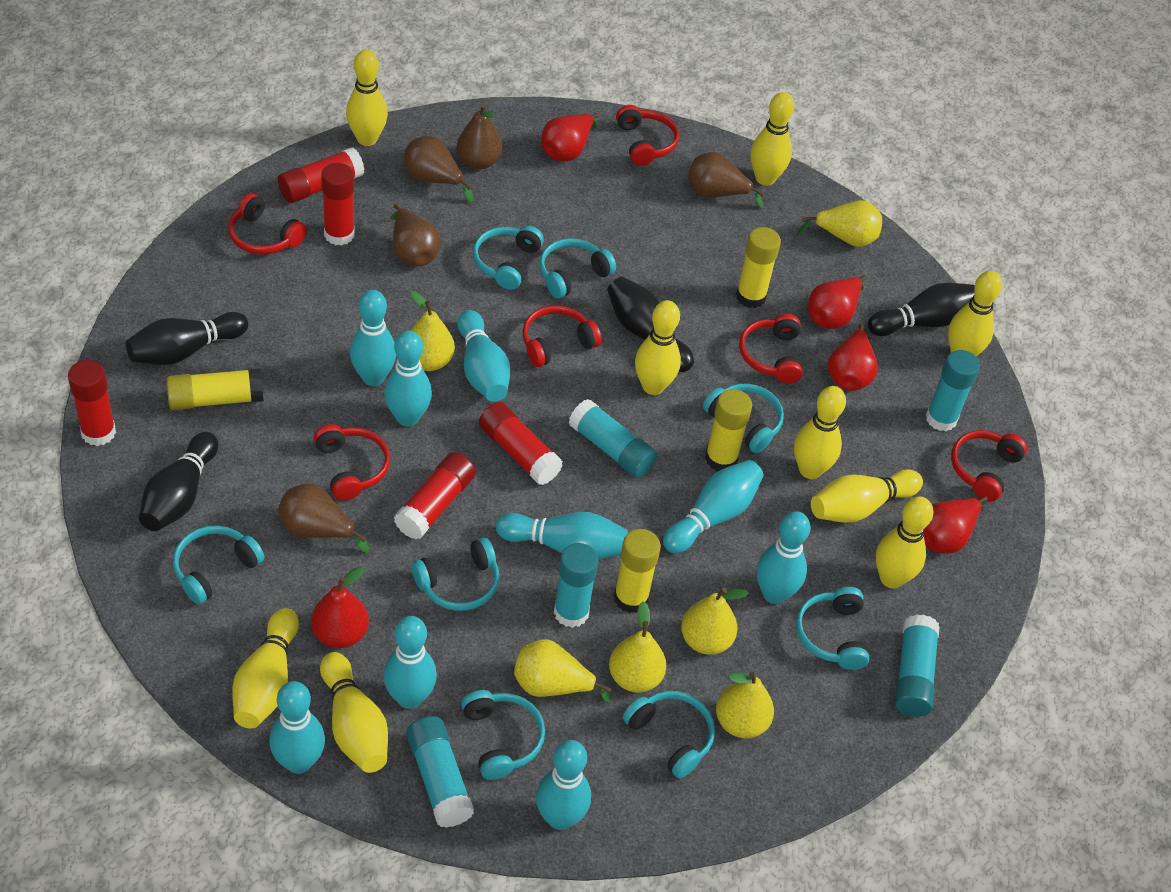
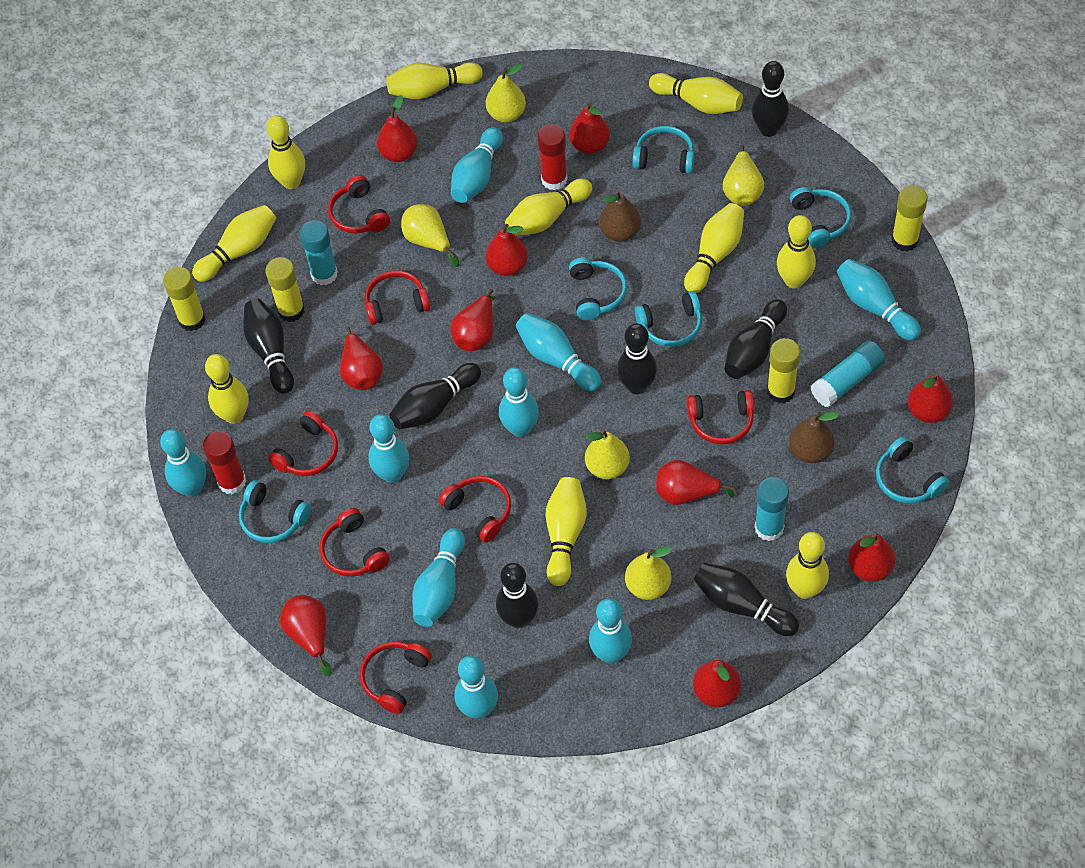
black bowling pin: [126,312,248,365] [139,432,218,531] [607,277,694,372] [868,283,975,336] = 4 -> [243,299,294,394] [389,363,481,429] [496,563,538,628] [617,323,657,394] [694,563,799,636] [724,299,787,379] [752,61,789,137] = 7
brown pear: [279,484,369,553] [391,204,440,266] [404,136,473,202] [457,104,502,169] [688,152,764,208] = 5 -> [599,190,641,242] [789,412,839,463] = 2
red glue stick: [68,360,116,446] [278,147,364,203] [321,163,355,246] [394,452,476,540] [479,402,563,485] = 5 -> [203,431,246,494] [538,124,568,190] = 2
red headphones: [228,193,307,255] [314,424,390,501] [522,305,602,367] [616,105,679,166] [739,314,803,384] [951,430,1027,502] = 6 -> [268,411,338,476] [320,508,390,577] [328,175,390,233] [360,642,432,714] [365,270,430,325] [439,476,511,543] [687,390,754,444] = 7
red pear: [311,566,369,648] [541,113,598,161] [808,276,866,329] [828,324,878,391] [924,496,988,554] = 5 -> [280,595,332,676] [340,327,383,390] [377,95,418,162] [451,289,495,351] [486,224,528,276] [569,102,610,154] [656,460,734,505] [693,660,741,707] [848,533,895,582] [908,373,953,423] = 10
turquoise glue stick: [406,716,474,828] [554,543,598,628] [568,399,657,478] [895,614,940,717] [926,350,980,431] = 5 -> [300,220,338,285] [755,477,789,541] [811,341,886,407] = 3
turquoise headphones: [173,525,265,605] [412,538,499,611] [461,690,545,780] [473,226,544,290] [539,238,616,299] [623,691,715,779] [703,384,784,453] [796,587,869,670] = 8 -> [239,480,311,543] [569,258,627,320] [632,126,695,174] [635,291,702,347] [790,187,851,248] [876,436,949,504] = 6
yellow bowling pin: [232,608,299,729] [320,652,388,773] [346,50,388,146] [635,300,681,395] [751,92,794,186] [794,386,846,479] [811,469,923,523] [876,496,933,588] [948,271,1002,356] = 9 -> [192,205,276,282] [205,354,249,424] [266,115,305,189] [386,62,483,99] [505,179,592,236] [546,477,587,586] [649,73,743,114] [684,203,744,293] [777,215,816,289] [786,532,829,599] = 10
yellow pear: [410,291,455,371] [514,639,611,703] [609,601,666,693] [681,588,748,655] [716,672,774,738] [798,200,882,247] = 6 -> [401,204,459,267] [486,64,526,122] [585,429,630,479] [625,547,672,600] [723,145,764,206] = 5

